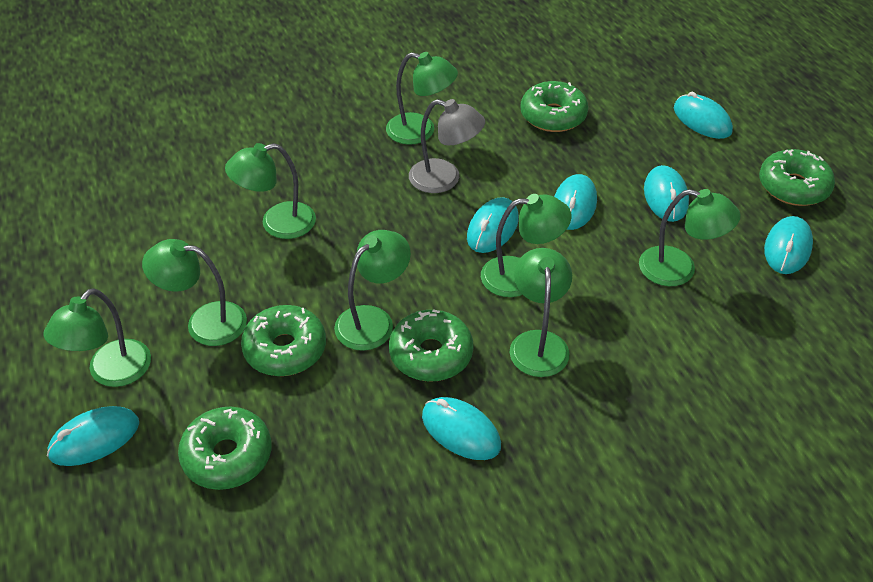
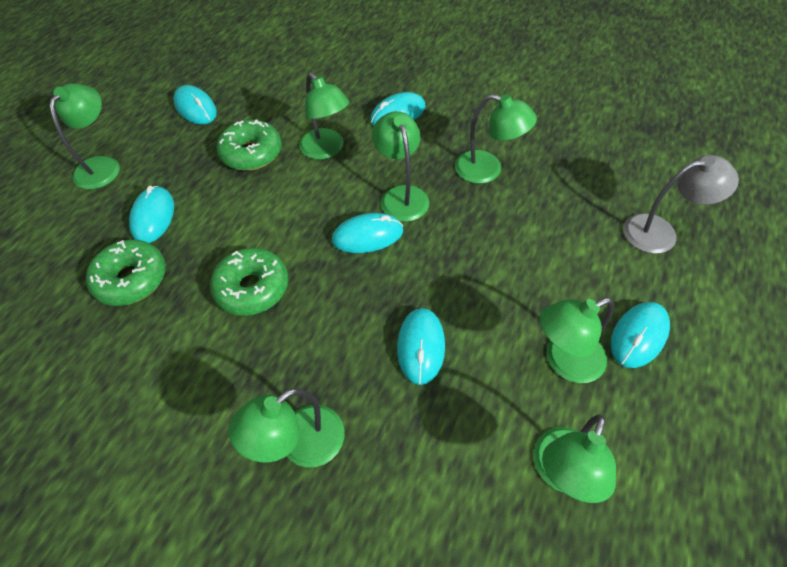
green donut: [178,406,272,490] [241,305,326,376] [389,309,474,382] [520,81,589,132] [759,149,835,206] = 5 -> [86,240,166,306] [210,248,288,316] [217,119,282,171] = 3
green lamp: [43,288,151,387] [142,239,247,346] [225,143,316,239] [334,230,411,351] [386,52,458,145] [481,194,572,297] [510,248,572,377] [639,189,740,286] = 8 -> [50,83,120,190] [229,388,344,468] [299,72,349,159] [372,111,429,222] [455,94,537,184] [534,414,616,503] [540,298,614,383] = 7
turquoise mouse: [47,406,139,466] [422,397,501,460] [467,197,519,253] [554,174,597,230] [644,165,689,222] [674,92,733,139] [764,216,813,274] = 7 -> [129,186,174,243] [173,85,217,124] [332,213,403,253] [370,92,425,126] [397,308,445,385] [611,302,670,368] = 6

